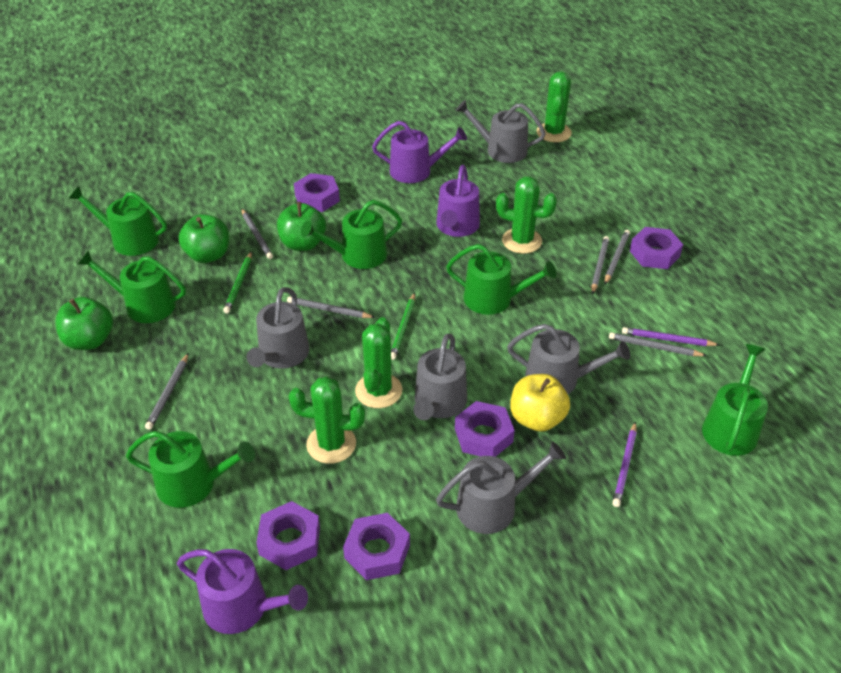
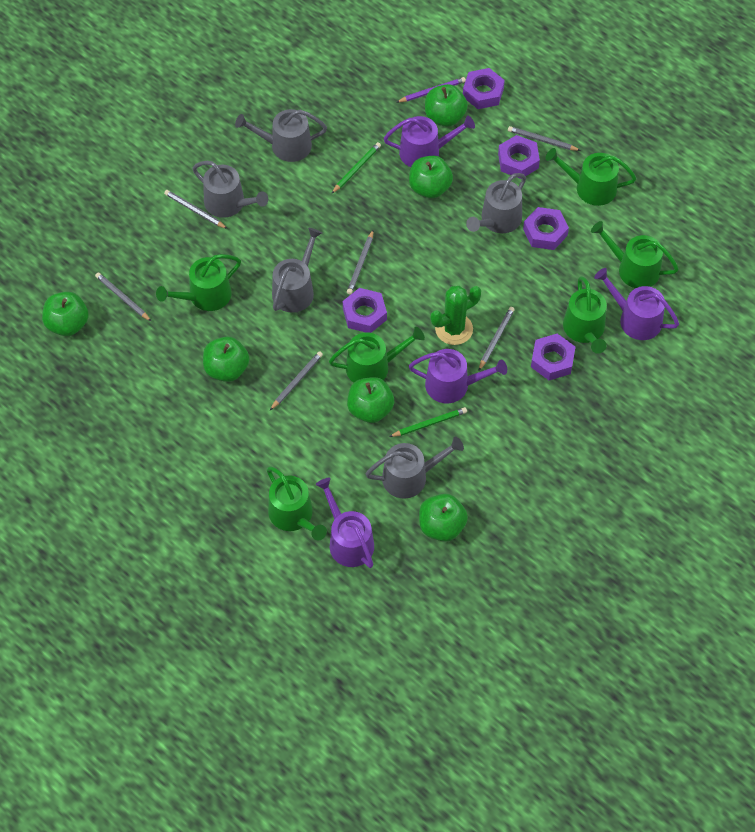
green apple: [55,297,113,350] [179,214,229,263] [277,202,326,251] = 3 -> [42,292,89,336] [203,336,249,382] [347,377,394,423] [409,156,453,198] [419,494,468,542] [425,84,468,127] = 6
green cactus: [288,376,365,464] [355,317,402,408] [496,176,557,254] [537,71,572,142] = 4 -> [431,286,481,345] = 1
purple pencil: [612,422,637,507] [622,327,720,346] = 2 -> [397,77,466,102] = 1
purple watering can: [177,549,308,634] [372,121,467,183] [436,165,480,237] = 3 -> [316,478,374,568] [384,115,475,167] [409,349,507,403] [594,268,679,340] = 4
yellow apple: [510,374,570,432] = 1 -> none = 0

